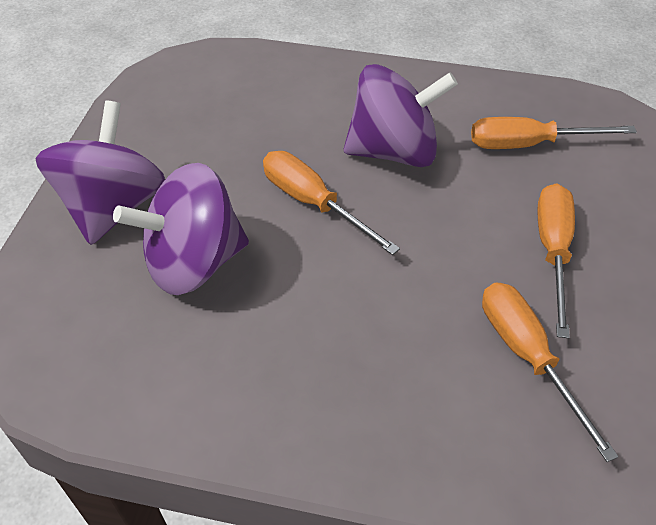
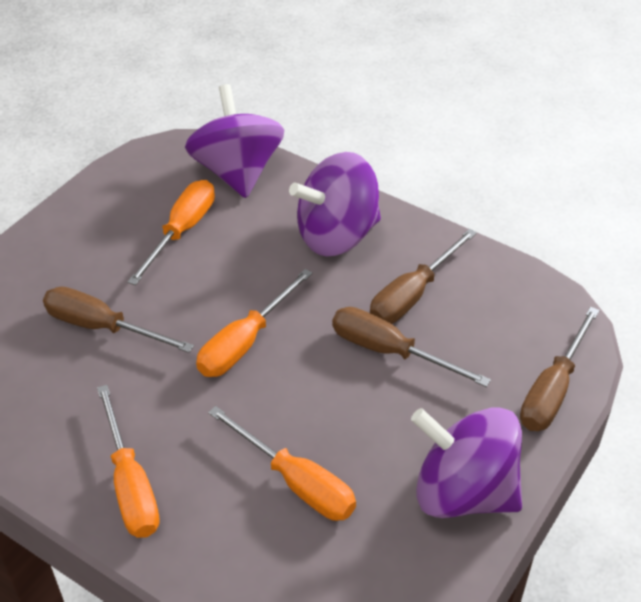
brown screwdriver: none = 0 -> [43,286,194,353] [332,307,491,387] [370,229,477,324] [520,307,600,431] = 4

